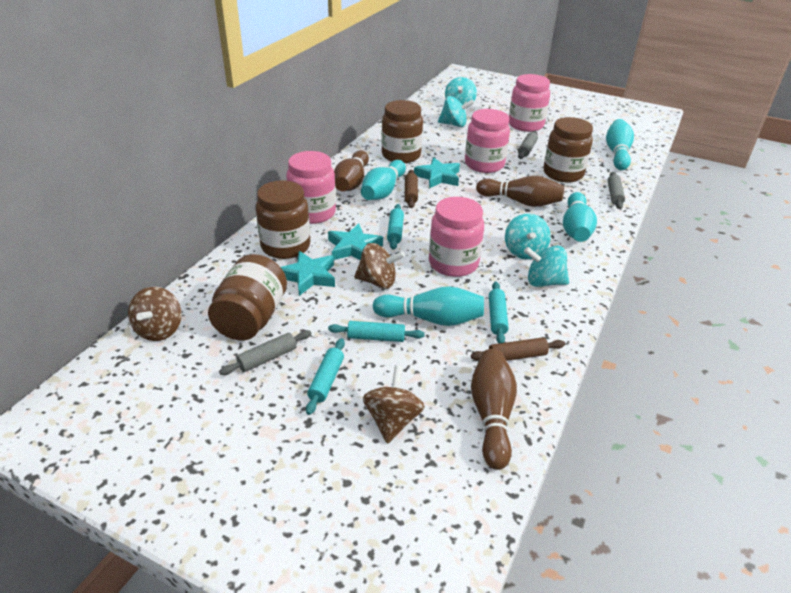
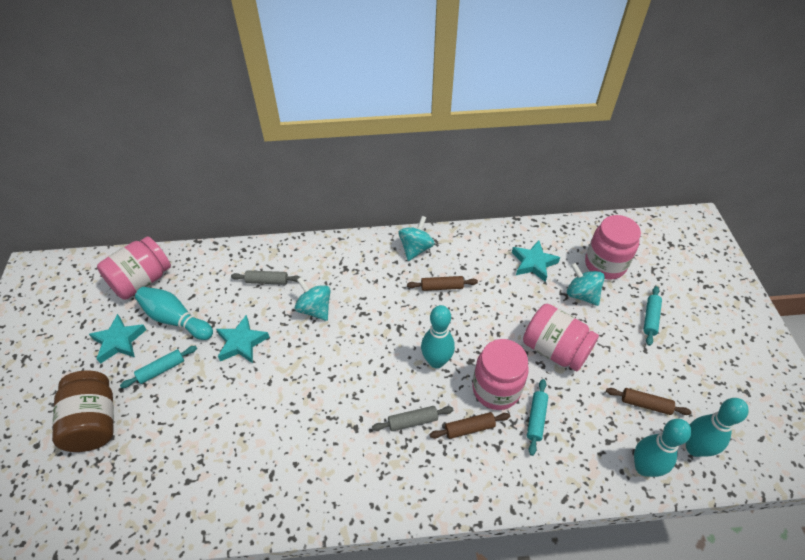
brown bowling pin: [334,150,369,191] [471,349,517,470] [476,176,564,207] = 3 -> none = 0
brown jar: [208,254,287,341] [256,180,310,259] [381,100,423,163] [543,117,593,182] = 4 -> [52,371,114,452] = 1
brown rolling pin: [405,170,418,208] [471,337,565,361] = 2 -> [407,276,478,291] [430,412,510,439] [606,388,692,415] = 3
brown spinning top: [128,287,182,341] [354,243,405,288] [363,365,425,444] = 3 -> none = 0
grey rolling pin: [219,330,311,375] [518,131,538,159] [608,172,625,209] = 3 -> [231,270,300,285] [372,406,453,431] = 2
turquoise rolling pin: [306,338,345,415] [328,321,425,342] [387,204,404,250] [489,282,509,343] = 4 -> [120,346,197,388] [527,379,548,456] [643,286,662,346] = 3
turquoise spinning top: [438,96,474,127] [445,77,477,105] [505,214,551,260] [524,246,569,287] = 4 -> [294,277,331,321] [399,216,435,261] [567,263,605,306] = 3

